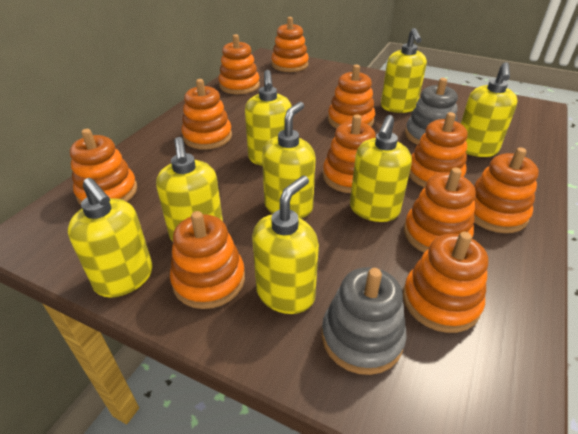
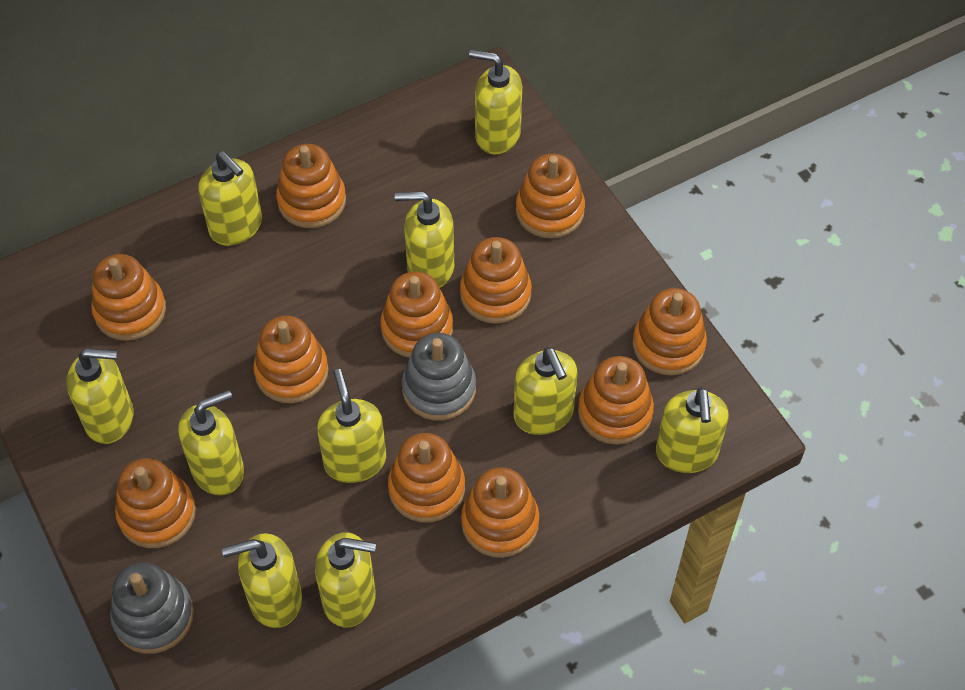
yellow soap dispenser: [68,178,153,297] [156,137,223,241] [245,70,292,166] [252,176,319,314] [262,102,316,218] [350,115,412,222] [381,28,427,113] [461,62,518,157] = 8 -> [67,348,133,444] [178,390,244,496] [198,151,262,246] [222,533,302,628] [315,532,376,627] [317,369,386,483] [395,192,454,288] [469,50,522,154] [514,347,577,435] [656,387,729,473] = 10

